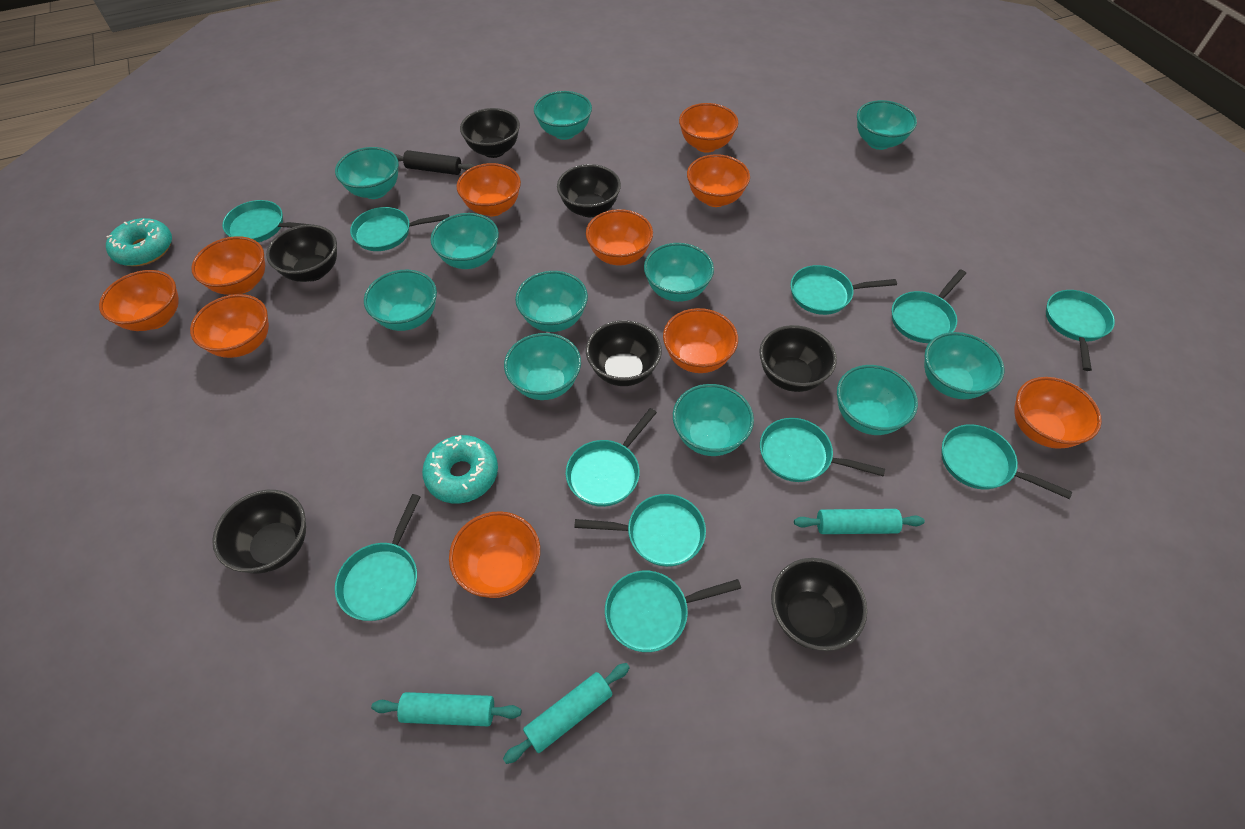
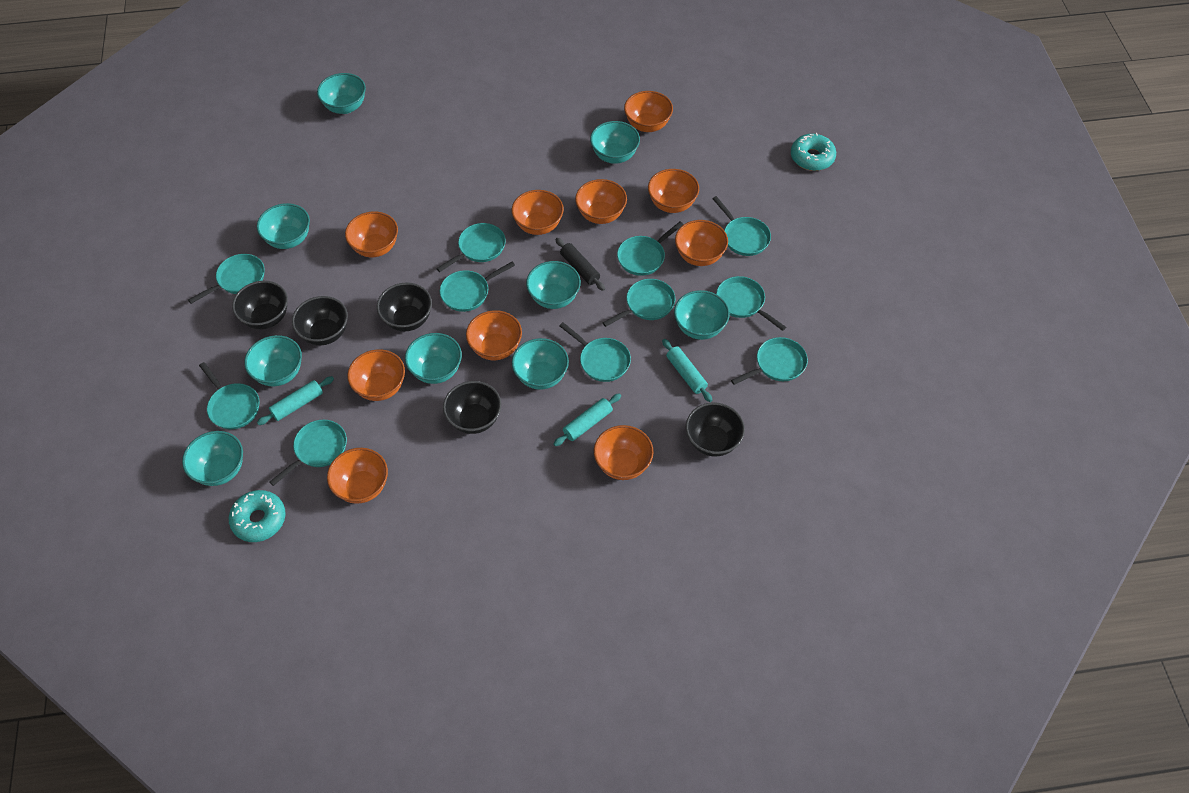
black bowl: [212,490,306,573] [266,224,337,282] [460,108,520,158] [557,164,621,217] [586,320,662,386] [759,325,837,392] [771,558,867,651] = 7 -> [232,281,288,329] [292,296,348,345] [377,283,432,331] [443,381,501,434] [686,403,745,457] = 5
turquoise bowl: [335,147,399,199] [364,270,437,331] [430,213,499,269] [504,333,581,400] [515,271,588,332] [534,91,592,140] [644,243,714,302] [673,384,754,456] [837,365,918,435] [857,100,917,150] [924,332,1004,399] = 11 -> [182,431,243,486] [244,335,302,386] [257,203,310,249] [317,73,366,114] [405,333,462,384] [512,338,569,390] [526,261,581,309] [590,121,640,164] [674,290,730,340] = 9

